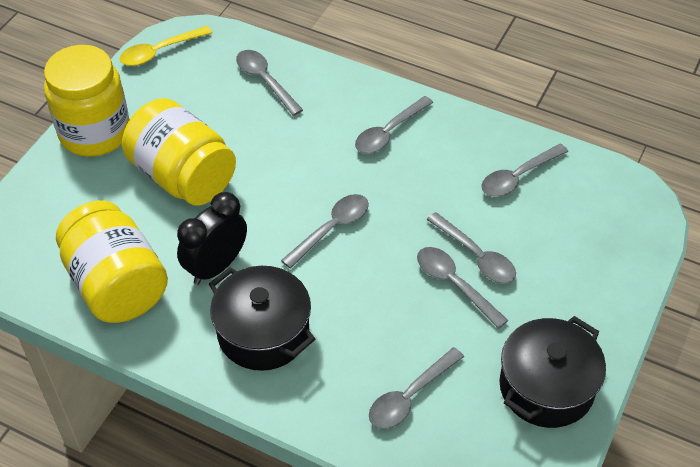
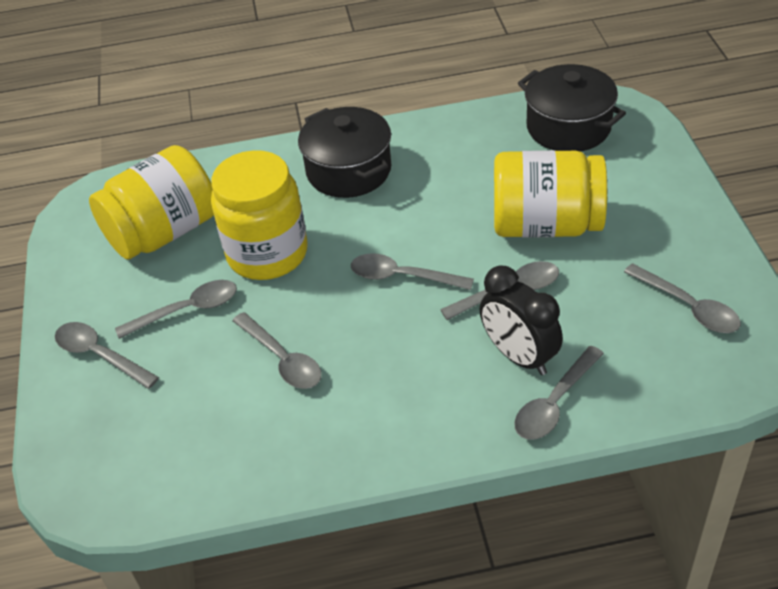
yellow spoon: [120,26,212,66] = 1 -> none = 0

